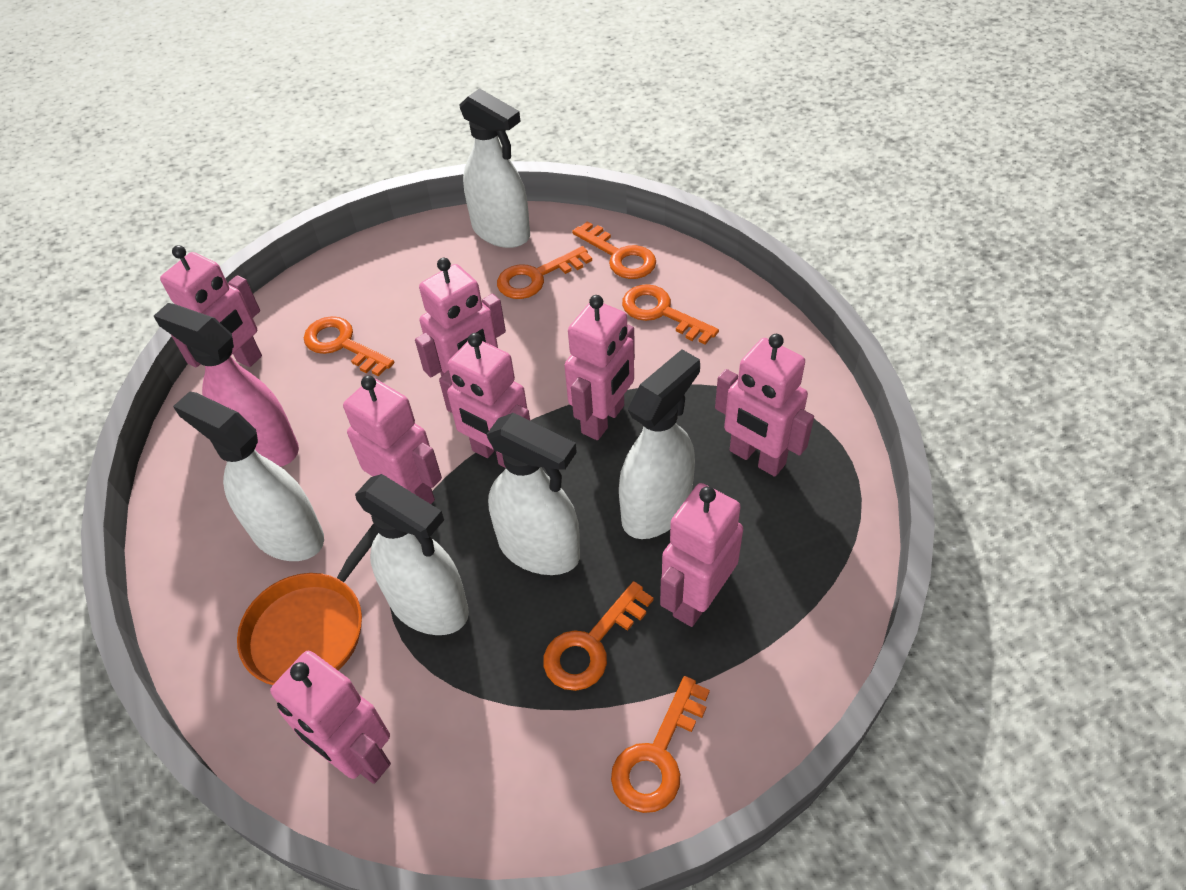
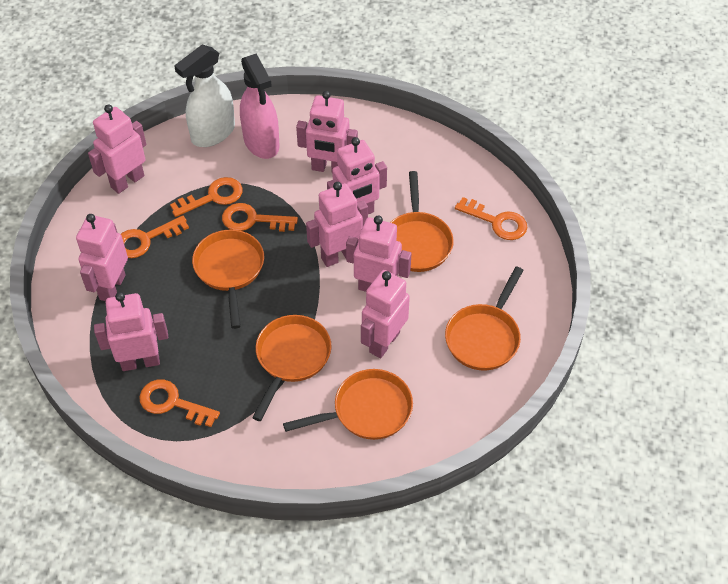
orange key: [304,316,394,377] [497,246,592,299] [543,581,653,691] [572,221,656,279] [611,676,710,813] [622,284,719,345] = 6 -> [121,215,189,258] [139,379,220,427] [170,177,243,217] [222,203,298,232] [455,197,527,240] = 5
orange pan: [237,523,378,685] = 1 -> [192,229,264,329] [252,315,331,421] [283,369,413,440] [390,171,454,272] [445,266,524,371] = 5
white spray bottle: [173,391,324,561] [355,474,469,635] [459,88,530,248] [486,413,580,575] [619,350,700,539] = 5 -> [174,44,235,147] = 1

